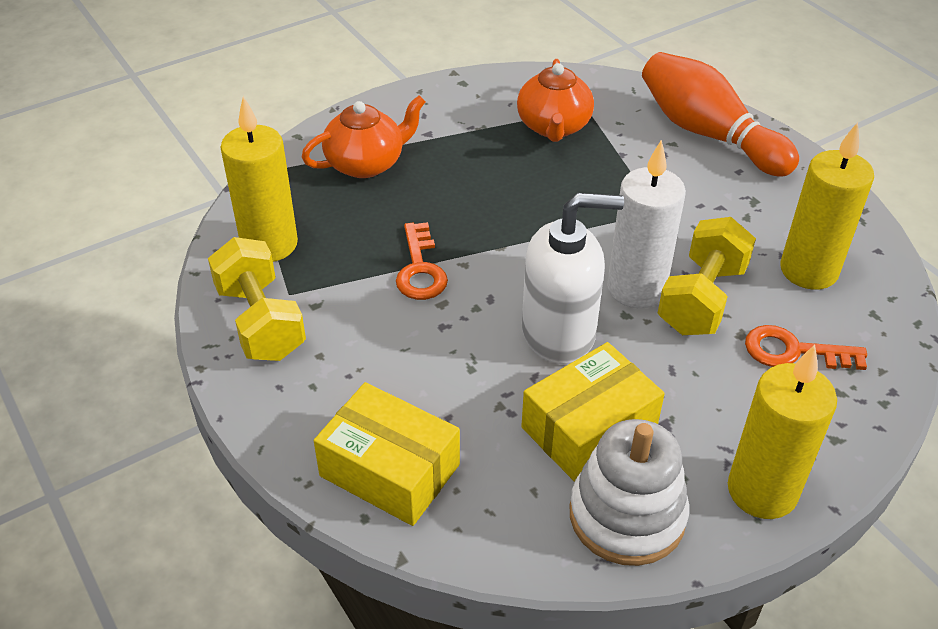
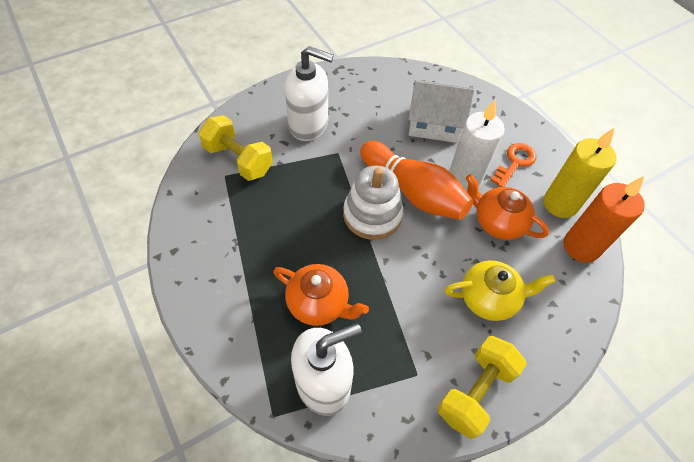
orange candle: none = 0 -> [563,176,645,262] = 1
orange key: [396,222,448,300] [745,325,867,370] = 2 -> [490,143,536,187] = 1
white house: none = 0 -> [408,80,474,143] = 1
white soap dispenser: [522,193,624,364] = 1 -> [285,46,334,141] [291,323,362,416] = 2
yellow box: [314,382,460,526] [521,342,665,482] = 2 -> none = 0
yellow candle: [220,96,298,262] [728,345,837,519] [781,122,874,290] = 3 -> [543,128,617,218] = 1
yellow teapot: none = 0 -> [445,260,556,321] = 1

